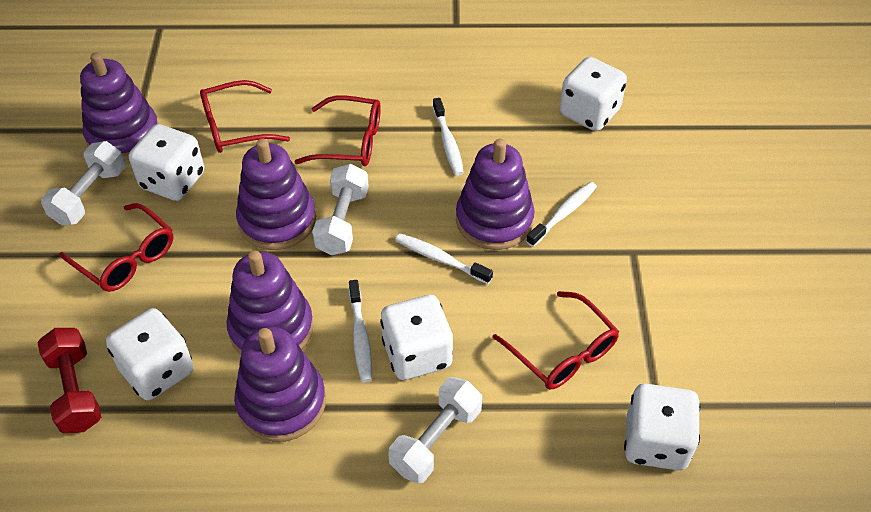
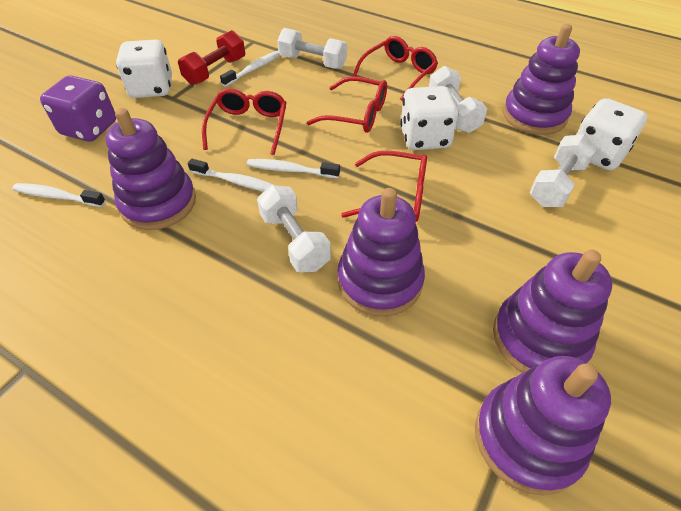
purple dice: none = 0 -> [40,75,116,142] = 1
white dice: [106,308,194,400] [129,124,204,201] [380,295,453,380] [560,57,627,131] [624,384,700,470] = 5 -> [116,40,172,98] [400,86,459,150] [577,98,647,170] = 3
white dumbbell: [41,141,125,225] [312,164,369,255] [388,377,482,484] = 3 -> [257,185,331,273] [277,28,347,69] [429,66,487,133] [530,134,597,207] = 4

